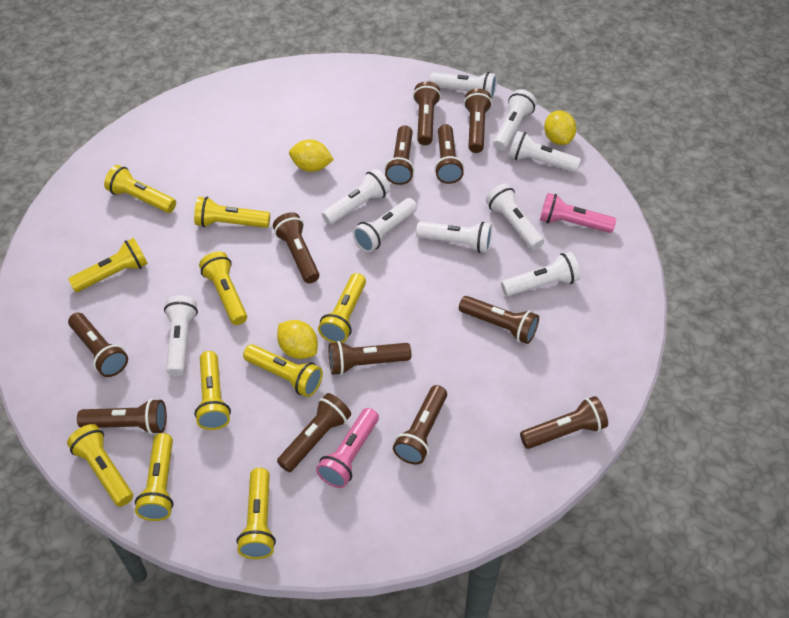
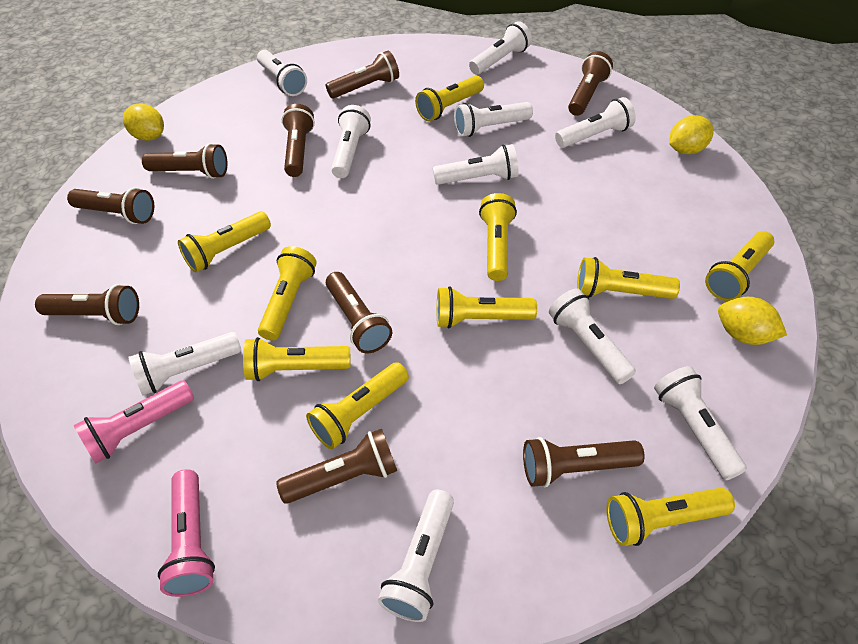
brown flashlight: [68,313,128,377] [77,399,167,435] [273,212,320,283] [277,393,351,472] [329,341,411,375] [385,125,414,185] [393,385,447,465] [413,81,441,145] [434,124,464,184] [459,296,539,344] [464,89,492,153] [520,396,608,449] = 12 -> [35,284,139,325] [67,187,154,224] [142,143,227,179] [276,429,397,504] [281,104,315,177] [326,51,399,99] [326,272,392,353] [523,437,645,487] [568,51,613,116] = 9
white flashlight: [164,295,198,376] [322,169,391,225] [353,198,417,252] [416,222,492,253] [429,72,497,100] [486,184,544,250] [493,89,537,151] [501,252,581,297] [509,131,581,173] = 9 -> [128,332,242,395] [257,50,307,96] [331,105,371,178] [378,490,454,622] [433,144,519,185] [454,102,533,137] [469,21,532,75] [549,288,636,384] [555,97,636,148] [654,366,747,480] = 10

